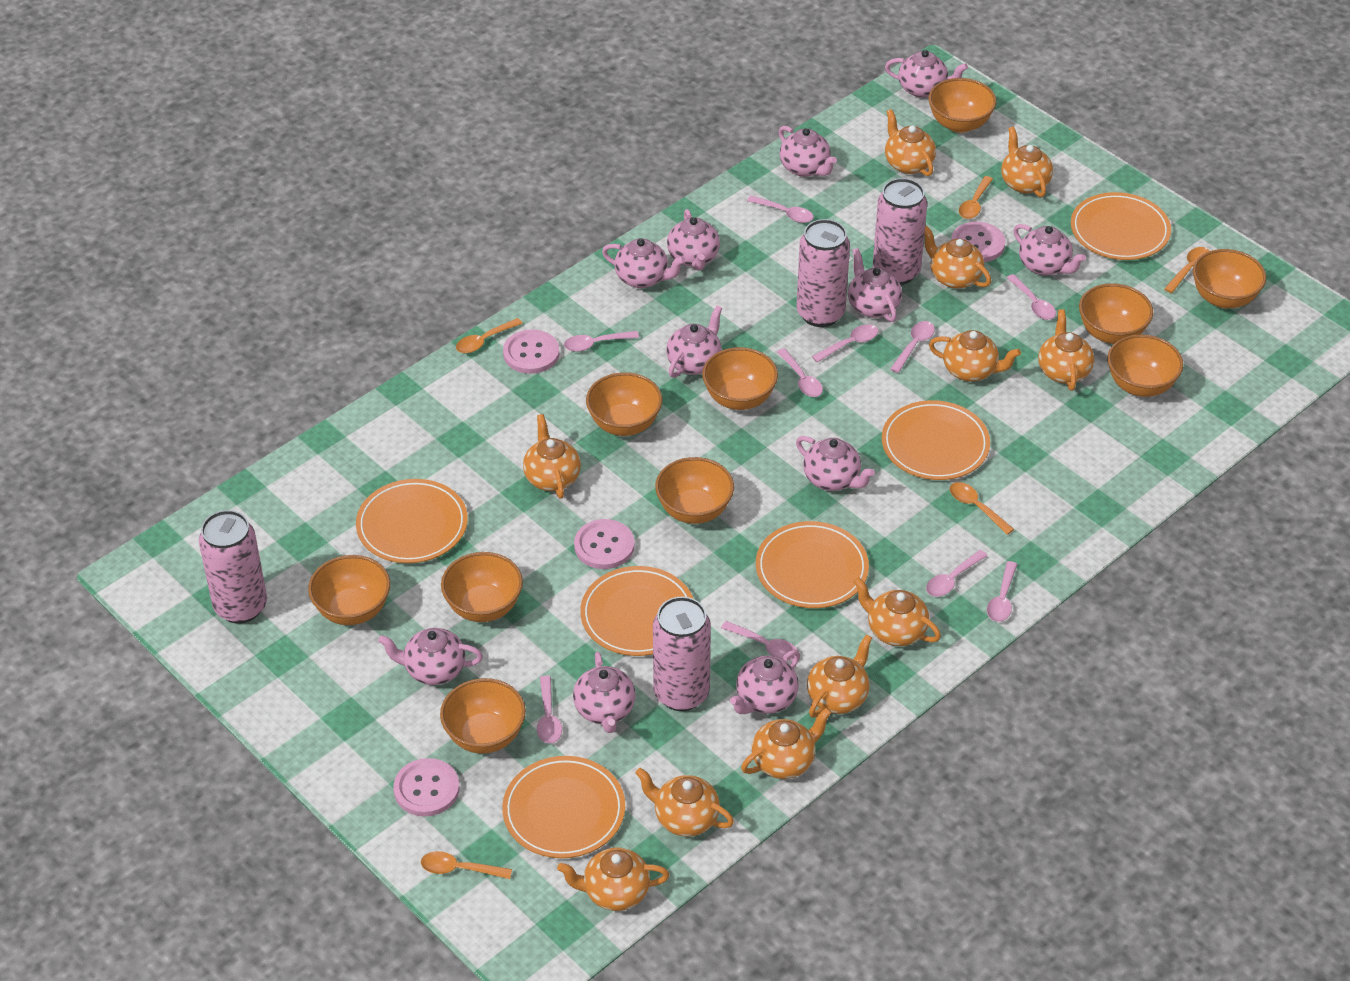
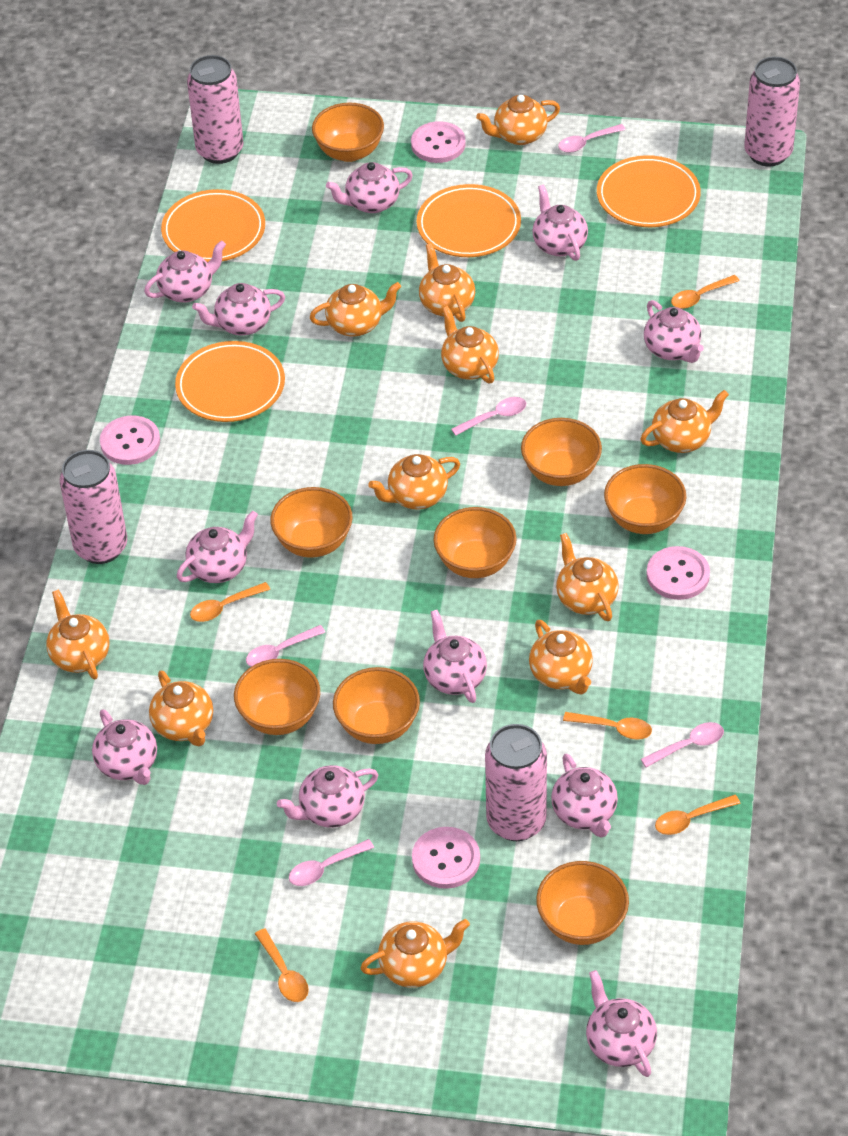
orange bowl: [308,555,390,625] [440,678,526,754] [441,552,523,622] [586,372,662,436] [655,457,734,524] [702,347,778,410] [929,78,997,133] [1079,283,1153,344] [1108,334,1183,397] [1193,249,1266,308] = 10 -> [234,659,320,735] [270,487,353,558] [312,103,384,162] [333,667,420,744] [433,507,517,578] [521,418,602,486] [536,861,629,945] [604,464,687,534] = 8
orange plate: [356,479,468,563] [502,756,625,858] [580,566,694,656] [756,521,869,608] [882,400,990,480] [1071,192,1171,260] = 6 -> [161,189,265,263] [175,341,285,422] [417,184,521,257] [597,155,701,227] = 4
pink spoon: [537,676,562,744] [564,331,639,352] [721,621,797,661] [747,196,814,223] [777,348,823,397] [812,324,878,362] [890,321,935,373] [926,550,988,597] [987,561,1017,622] [1007,274,1056,320] = 10 -> [246,625,325,667] [289,839,374,886] [451,397,526,436] [558,124,626,153] [641,722,724,768] = 5

